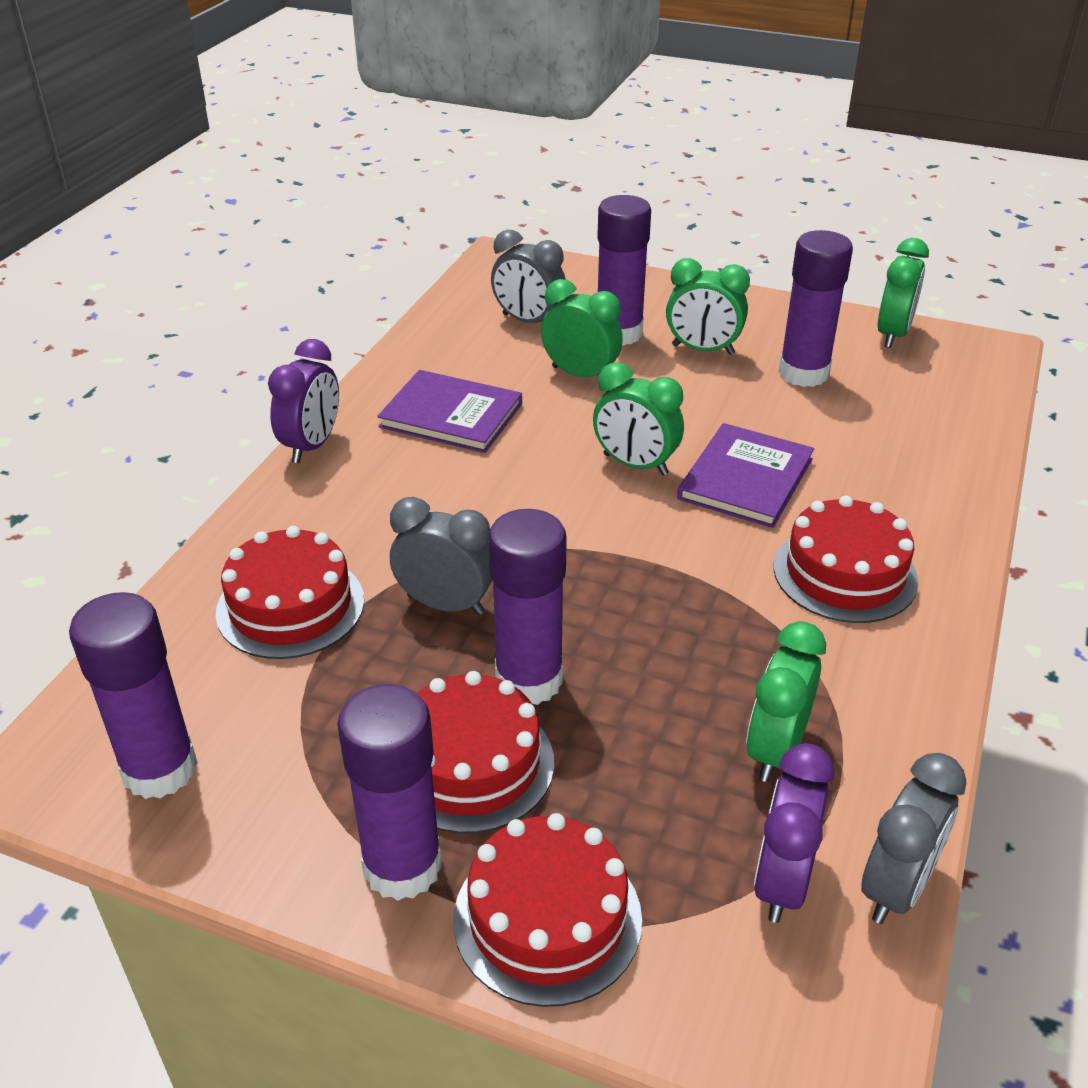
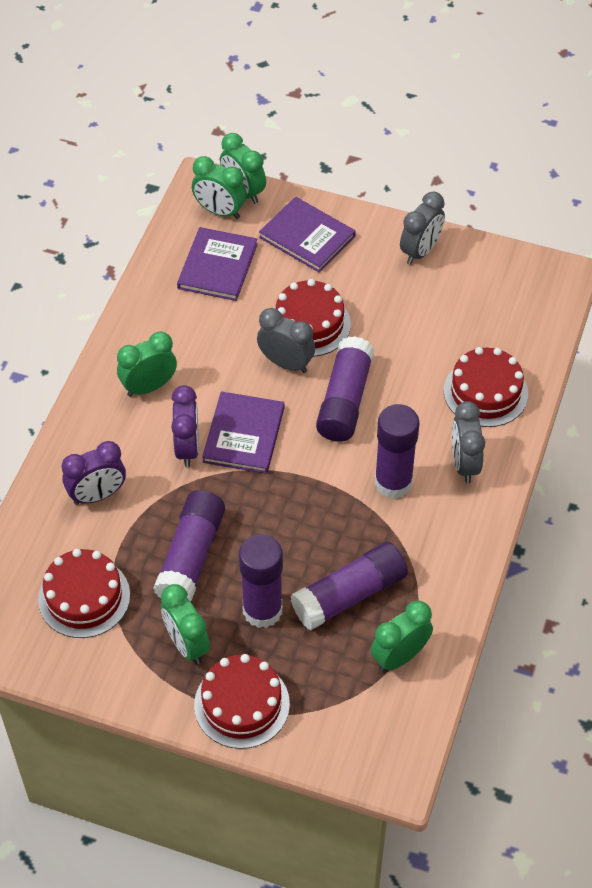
purple book: [377,370,522,453] [677,423,814,528] = 2 -> [177,227,258,301] [202,391,284,474] [259,197,356,272] = 3

